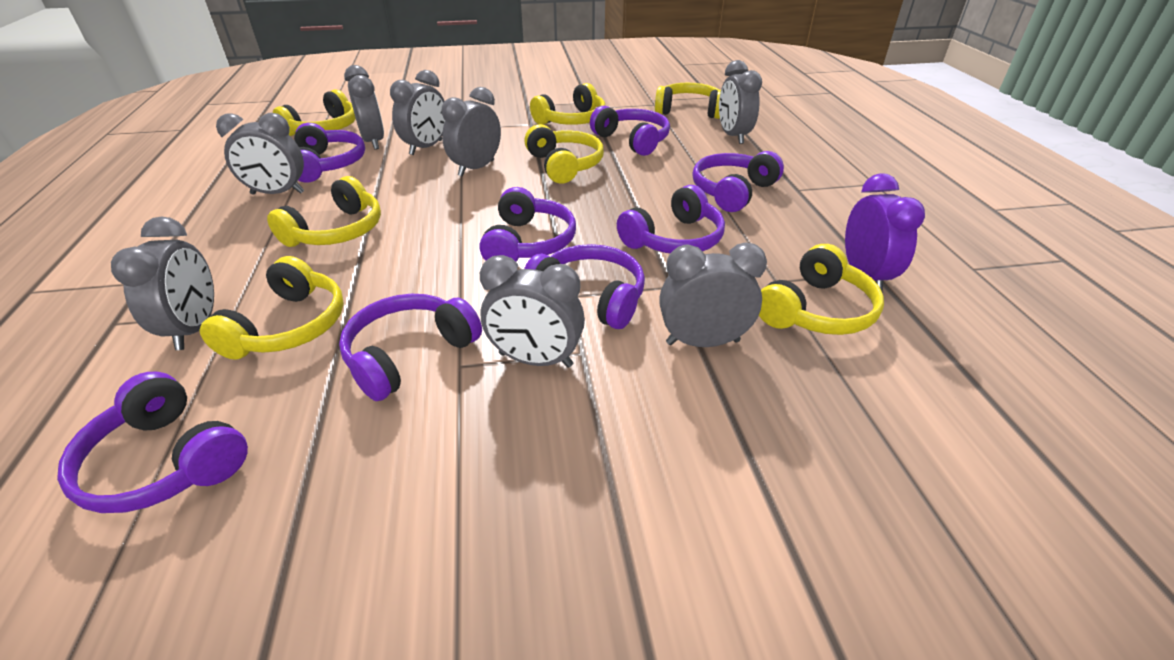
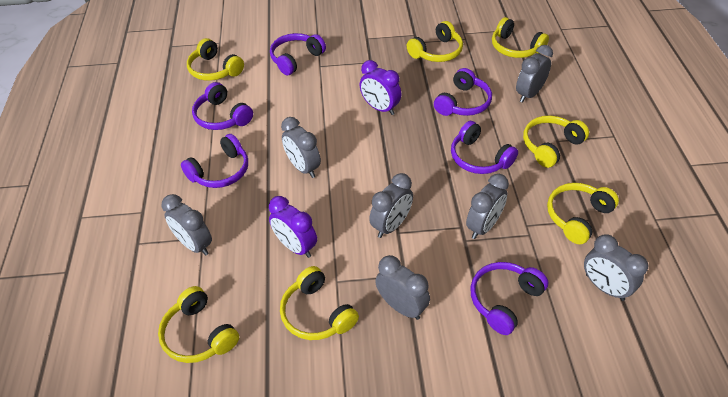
grey clock: [111,216,214,350] [216,113,304,194] [344,65,384,150] [390,70,445,155] [441,87,501,177] [480,255,585,368] [659,243,767,347] [719,60,762,144] = 8 -> [162,194,212,256] [281,117,321,178] [369,173,413,238] [375,255,430,320] [466,174,509,239] [516,45,553,103] [584,234,648,301] = 7
purple clock: [845,173,925,291] = 1 -> [269,196,317,258] [360,60,401,115] = 2
purple headphones: [57,372,248,513] [294,123,365,183] [339,294,482,401] [479,187,576,262] [524,244,645,329] [590,106,670,156] [617,185,725,253] [693,151,784,212] = 8 -> [181,134,248,188] [192,82,253,130] [270,33,326,75] [434,68,492,116] [451,121,518,174] [470,262,549,335] = 6

